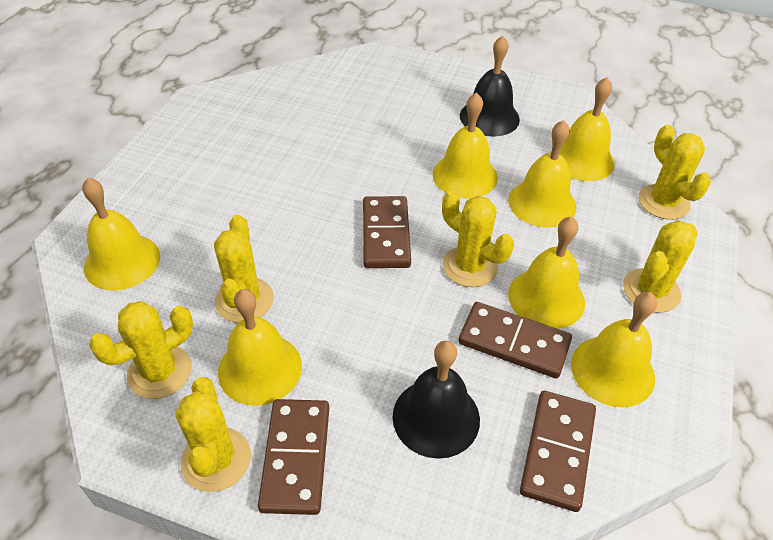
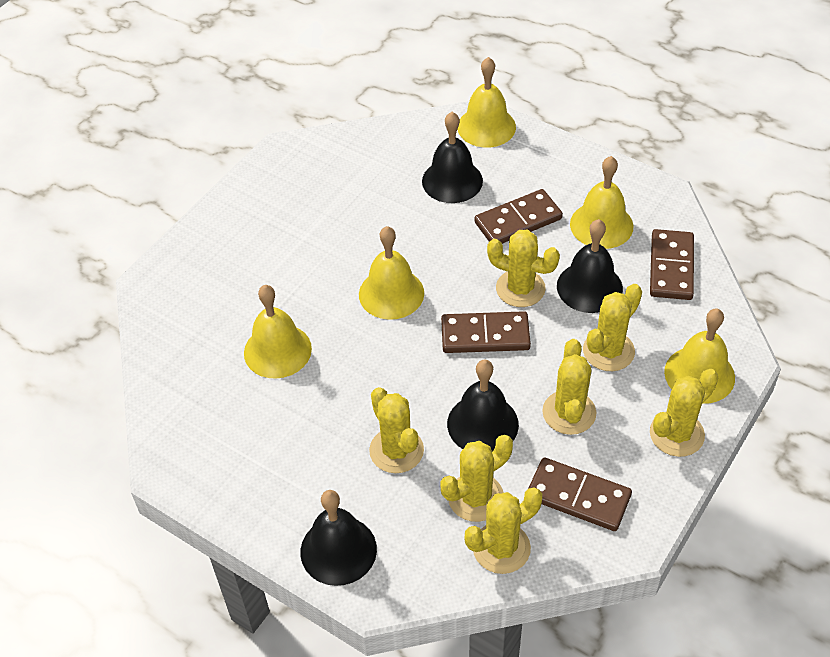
black bell: [392,341,480,459] [460,36,520,137] = 2 -> [301,490,377,586] [422,112,483,203] [447,360,519,451] [557,219,623,313] = 4
yellow bell: [82,178,160,291] [218,289,302,406] [432,92,498,198] [508,120,576,228] [508,216,585,329] [551,77,615,181] [571,292,657,407] = 7 -> [244,285,312,379] [359,226,424,320] [457,57,516,147] [570,156,633,249] [664,308,735,404] = 5
yellow cactus: [89,301,193,399] [175,377,251,492] [214,215,274,323] [442,191,514,287] [623,220,697,313] [639,125,711,220] = 6 -> [369,387,424,473] [441,435,513,522] [465,488,542,574] [487,230,560,307] [542,339,596,435] [583,284,642,371] [650,369,718,457] = 7

